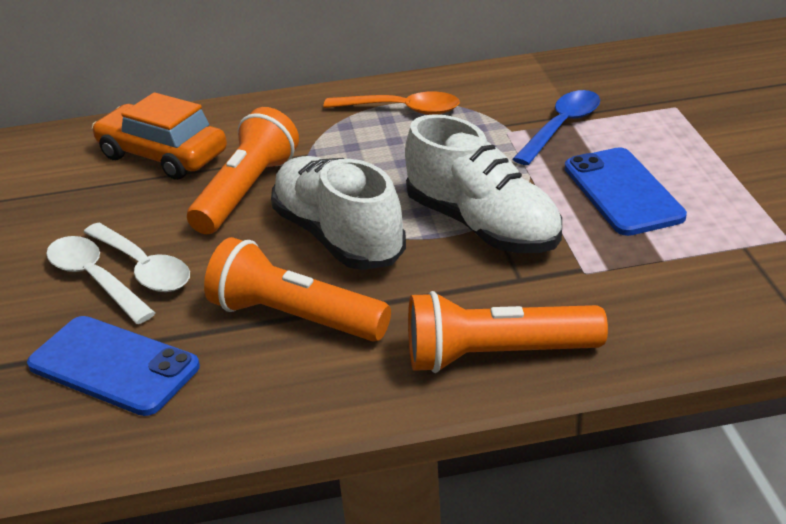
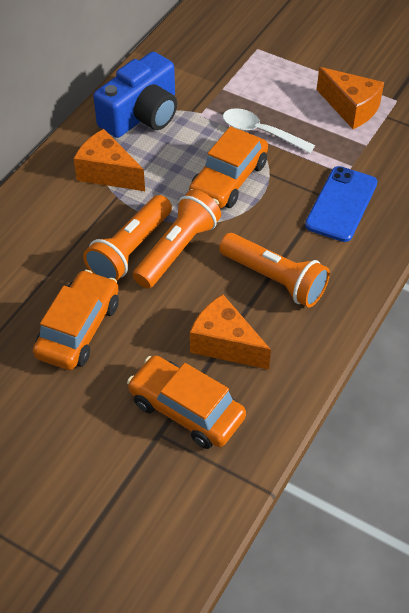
blue camera: none = 0 -> [93,52,177,138] = 1
blue phone: [27,316,200,416] [565,147,687,236] = 2 -> [305,166,377,242] = 1
blue spoon: [513,90,600,165] = 1 -> none = 0
orange car: [92,92,227,180] = 1 -> [33,270,119,370] [127,355,246,449] [189,126,268,209] = 3
orange cheese: none = 0 -> [74,129,145,191] [190,294,271,370] [317,67,384,129] = 3
orange spoon: [323,92,460,115] = 1 -> none = 0
white shoe: [271,156,406,270] [405,114,562,253] = 2 -> none = 0
white spoon: [46,236,155,324] [83,223,190,292] = 2 -> [223,108,315,153] = 1

